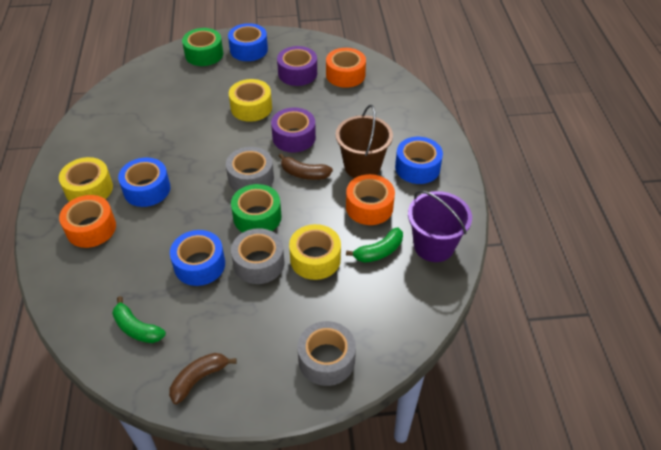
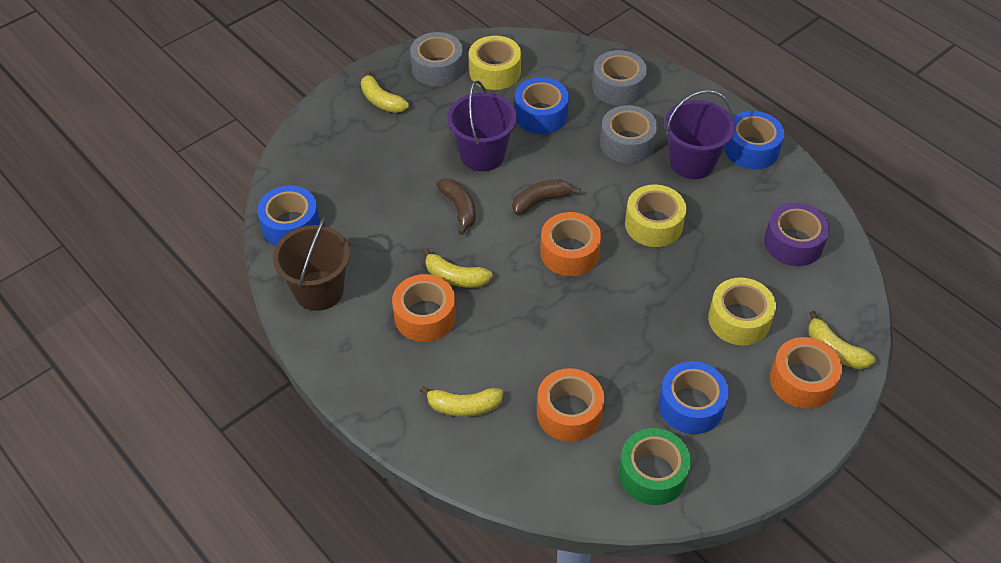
green banana: [112,296,166,343] [346,227,403,263] = 2 -> none = 0
green tape: [182,28,223,66] [231,184,281,233] = 2 -> [619,428,691,505] = 1
orange tape: [59,195,116,248] [326,48,366,88] [346,174,395,225] = 3 -> [392,274,456,342] [537,368,604,442] [540,212,601,276] [770,337,842,409] = 4
purple bucket: [408,190,472,262] = 1 -> [447,81,517,171] [664,90,735,179] = 2
purple tape: [271,108,316,153] [277,46,317,86] = 2 -> [764,203,830,266] = 1
yellow banana: none = 0 -> [361,70,409,113] [420,386,503,417] [423,248,493,287] [808,311,876,369] = 4

